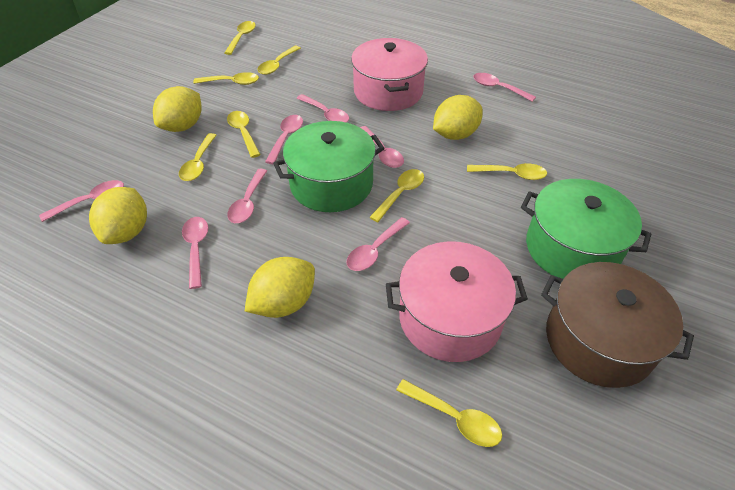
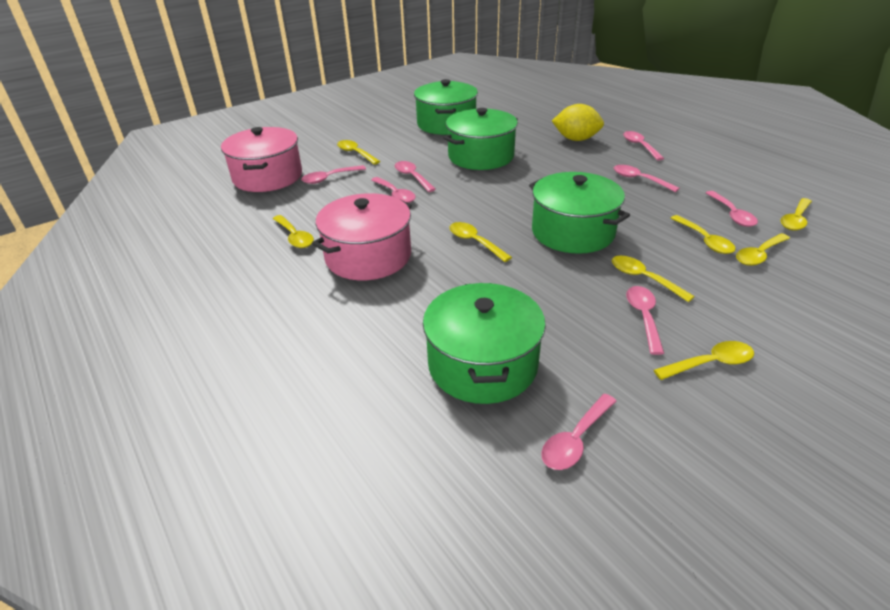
brown pot: [541,262,694,388] = 1 -> none = 0
green pot: [273,121,385,212] [521,179,652,279] = 2 -> [414,79,478,135] [423,283,546,404] [443,108,518,170] [529,172,630,254] = 4
yellow lemon: [89,187,147,244] [153,86,202,132] [245,257,315,318] [433,95,483,140] = 4 -> [552,104,604,141] = 1

